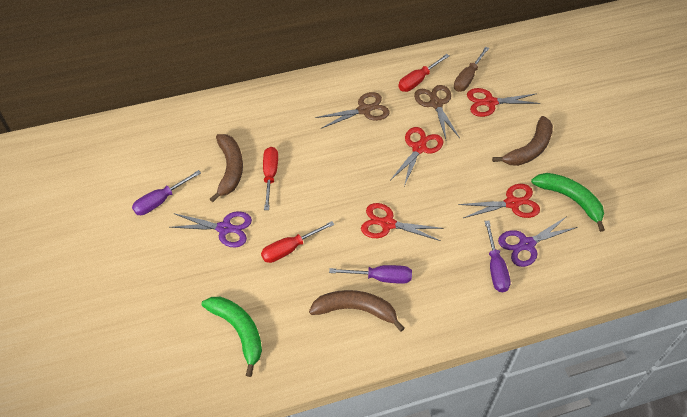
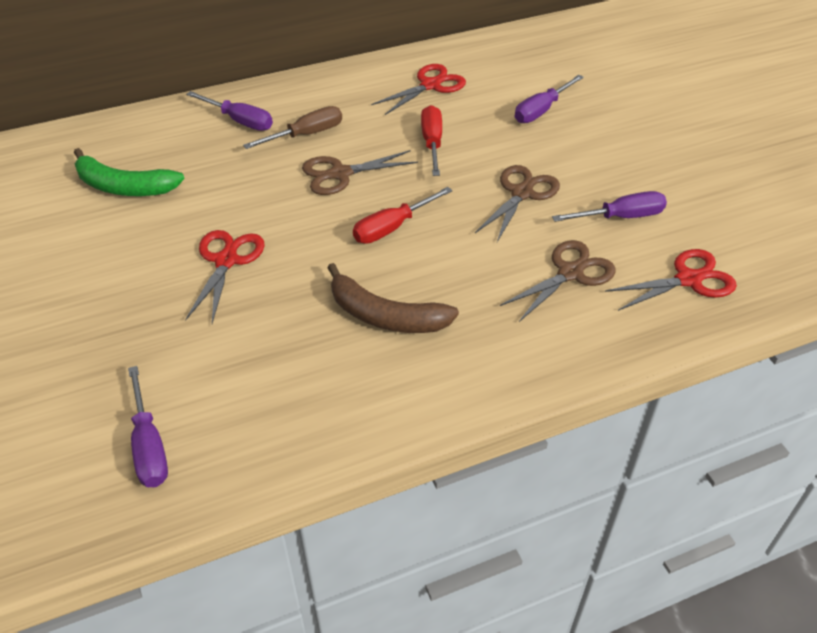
brown banana: [210,134,243,202] [309,290,405,332] [492,116,553,166] = 3 -> [327,263,459,333] = 1
brown scissors: [316,92,389,129] [414,85,460,139] = 2 -> [302,150,418,195] [475,165,560,242] [500,240,616,322] = 3
green banana: [202,297,262,377] [531,173,605,232] = 2 -> [74,148,185,196] = 1
purple scissors: [169,211,252,248] [498,216,577,267] = 2 -> none = 0
purple screwdriver: [132,170,201,215] [329,265,412,284] [484,221,510,292] = 3 -> [128,366,168,487] [186,91,273,131] [515,75,584,123] [552,191,667,222] = 4
red scissors: [361,203,444,241] [391,127,443,186] [458,184,540,218] [467,88,541,117] = 4 -> [185,230,265,323] [371,64,466,115] [605,249,737,311] = 3
red screwdriver: [261,221,335,263] [263,147,278,210] [398,54,449,92] = 3 -> [353,187,452,244] [421,105,442,176] = 2

